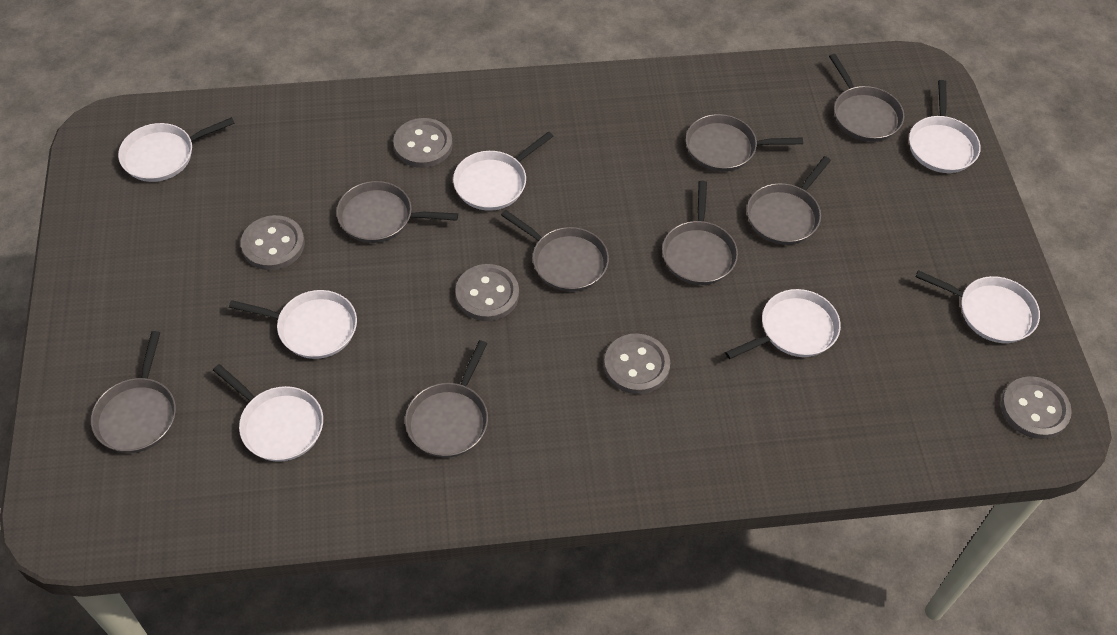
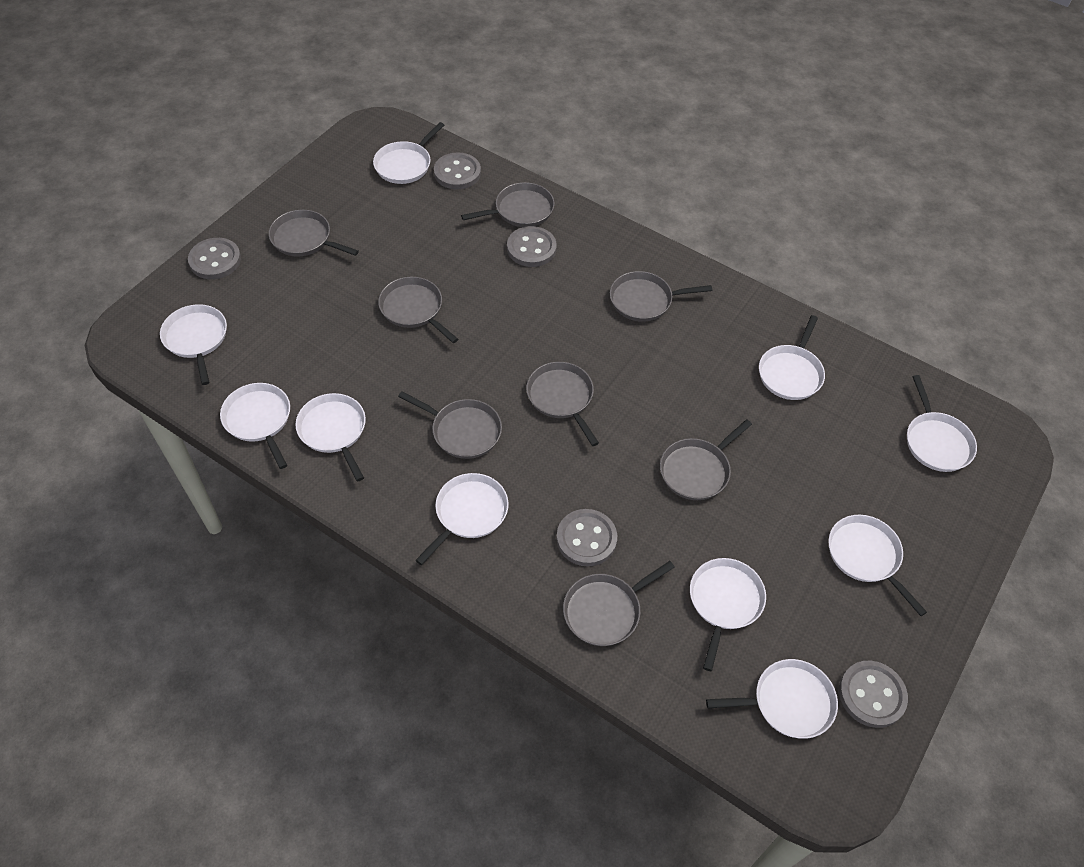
white pan: [118,117,235,182] [213,364,323,462] [229,290,357,359] [453,131,553,211] [725,289,841,359] [909,80,981,173] [916,270,1040,343] = 7 -> [160,304,227,385] [220,383,290,469] [295,393,366,482] [373,122,444,184] [415,473,509,565] [690,558,766,671] [706,659,838,739] [759,315,825,400] [828,515,927,616] [907,375,977,472] = 10

